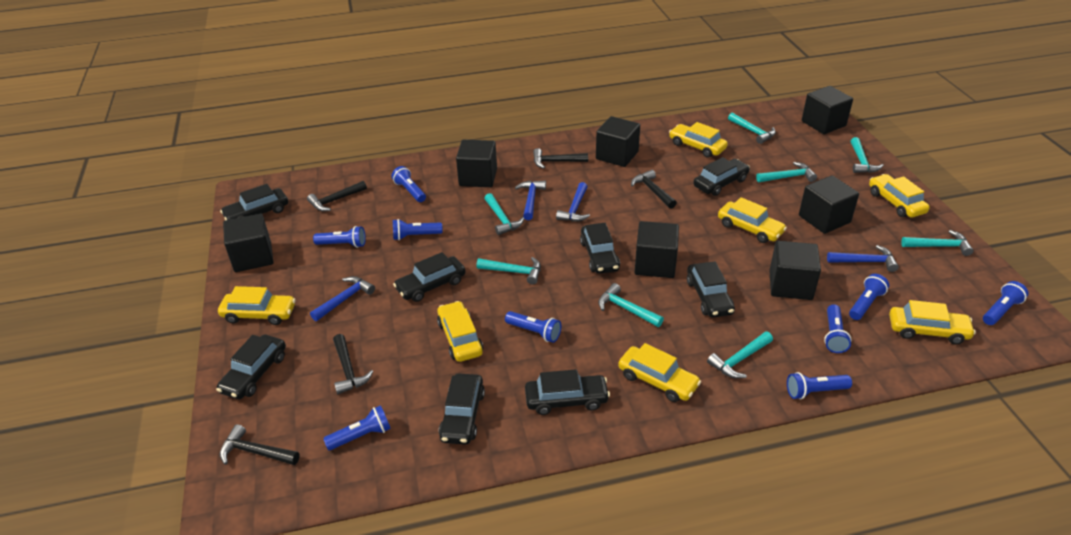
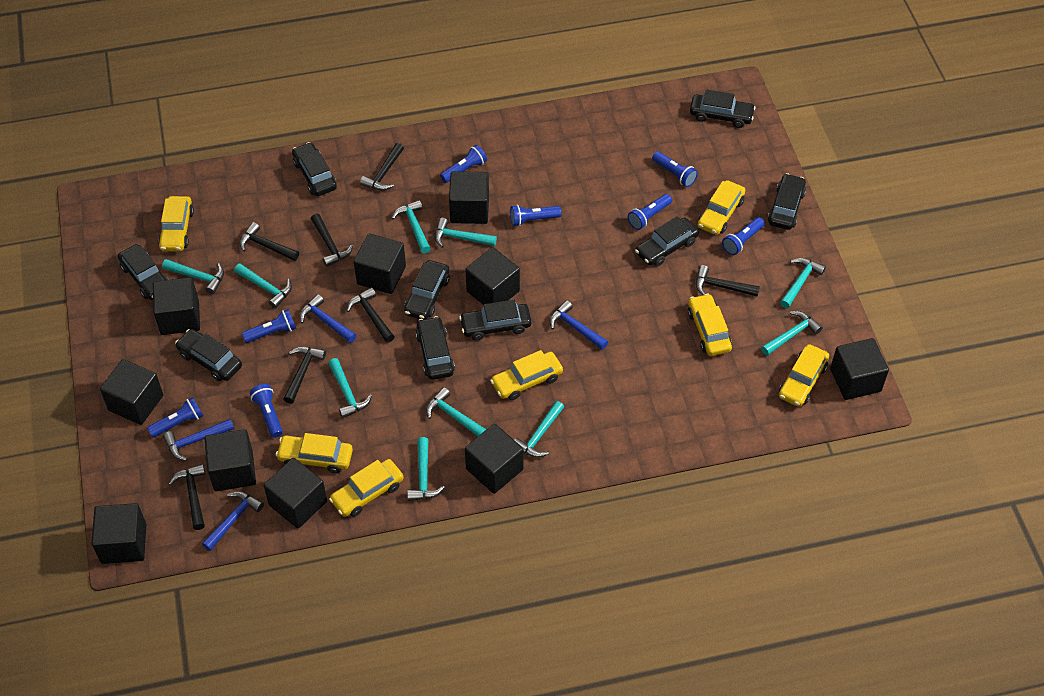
black car: [216,335,286,399] [220,184,288,220] [393,252,466,302] [439,373,485,445] [525,369,610,415] [580,223,620,274] [687,262,735,318] [693,157,750,196] = 8 -> [118,244,168,300] [175,329,242,381] [292,142,337,196] [404,260,450,320] [416,316,455,380] [459,300,531,341] [635,216,699,266] [690,90,756,128] [768,173,806,230] = 9
black cube: [223,214,274,272] [456,139,497,187] [596,116,640,167] [635,221,679,278] [769,241,821,300] [799,175,859,234] [802,86,853,134] = 7 -> [91,503,146,564] [100,359,163,425] [153,277,200,335] [204,429,256,491] [264,458,327,529] [354,233,406,294] [449,171,489,224] [465,247,520,305] [465,424,523,494] [830,338,889,400] = 10
black hammer: [220,424,300,465] [307,181,367,211] [333,334,373,394] [533,148,588,169] [631,170,677,209] = 5 -> [169,464,205,530] [240,222,299,261] [284,346,326,404] [311,214,353,267] [347,287,395,342] [360,143,404,191] [696,265,760,297] = 7
blue flashlight: [313,226,366,248] [323,405,391,450] [391,166,426,202] [393,219,442,240] [505,311,561,343] [787,372,852,399] [824,304,852,353] [849,274,889,320] [983,281,1028,325] = 9 -> [147,397,203,438] [242,309,296,343] [250,384,283,438] [440,145,487,183] [510,205,561,226] [628,194,672,230] [652,151,698,187] [722,217,765,255] = 8
turquoise hammer: [476,257,541,285] [484,193,524,235] [598,283,664,327] [707,331,773,379] [728,113,776,144] [756,162,817,183] [851,137,884,173] [901,230,974,256] = 8 -> [162,259,224,294] [234,263,292,309] [328,358,372,418] [392,200,431,253] [407,437,445,501] [426,387,487,436] [435,218,497,248] [515,401,564,458] [761,311,823,356] [780,258,826,308] = 10

